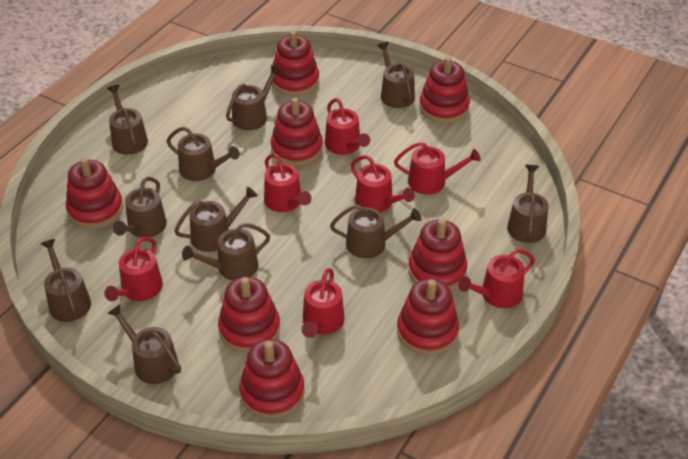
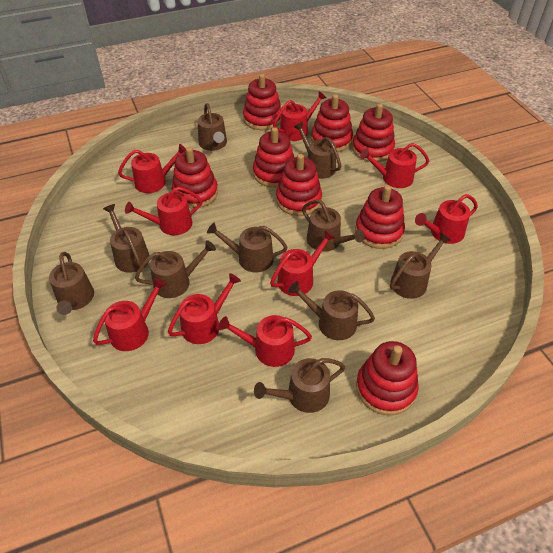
brown watering can: [41,239,91,322] [107,85,148,155] [107,304,181,384] [113,177,167,238] [166,127,239,181] [174,187,258,252] [182,223,270,281] [226,65,281,130] [330,205,421,258] [377,42,415,108] [507,165,548,243] = 11 -> [49,252,94,315] [103,204,150,273] [135,240,216,298] [198,103,227,151] [207,223,287,273] [254,358,345,413] [288,281,375,340] [294,122,341,179] [302,200,365,252] [390,233,451,299] = 10
red watering can: [104,237,163,301] [264,153,311,212] [302,268,345,338] [325,98,370,155] [350,155,415,212] [394,142,481,195] [458,249,535,308] = 7 -> [93,278,167,351] [118,144,186,193] [125,187,202,235] [168,273,241,344] [218,315,312,367] [270,230,335,296] [273,91,327,141] [360,143,429,188] [415,194,478,244] = 9

